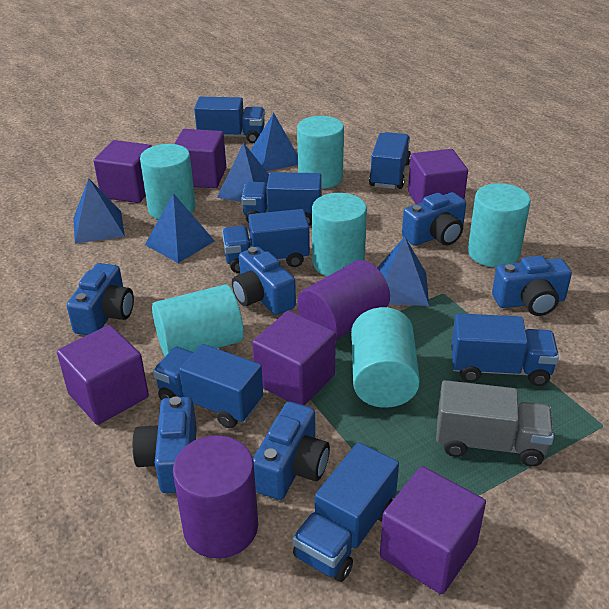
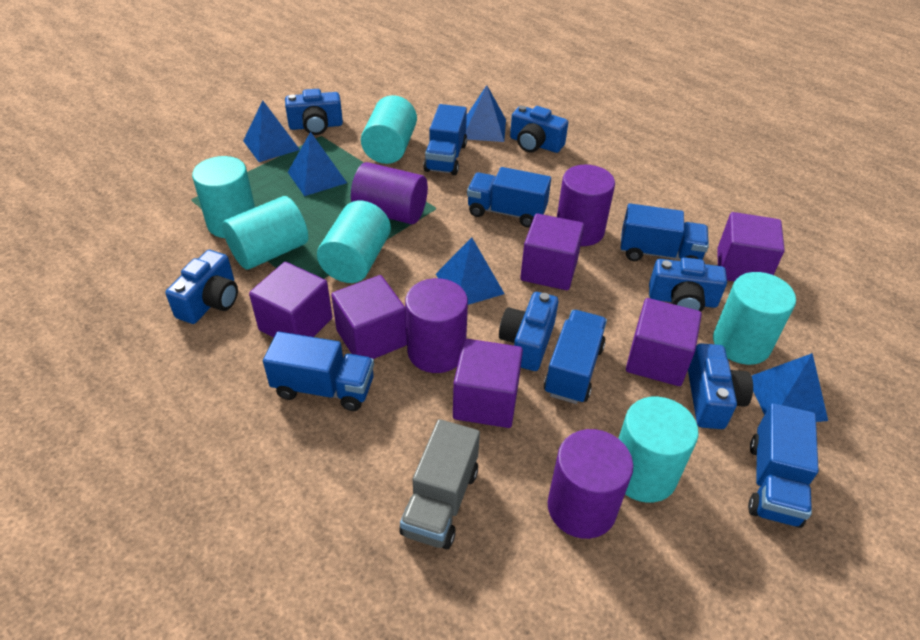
blue truck: [153,344,263,428] [194,97,265,143] [222,209,310,273] [241,172,322,226] [292,442,399,582] [369,132,411,189] [451,313,559,386] = 7 -> [263,331,374,411] [423,104,467,175] [467,167,551,227] [544,310,607,404] [621,203,709,261] [748,403,819,528] = 6
purple cylinder: [173,435,258,559] [297,260,390,340] = 2 -> [351,162,428,224] [405,278,468,373] [548,429,634,539] [557,165,615,246] = 4

